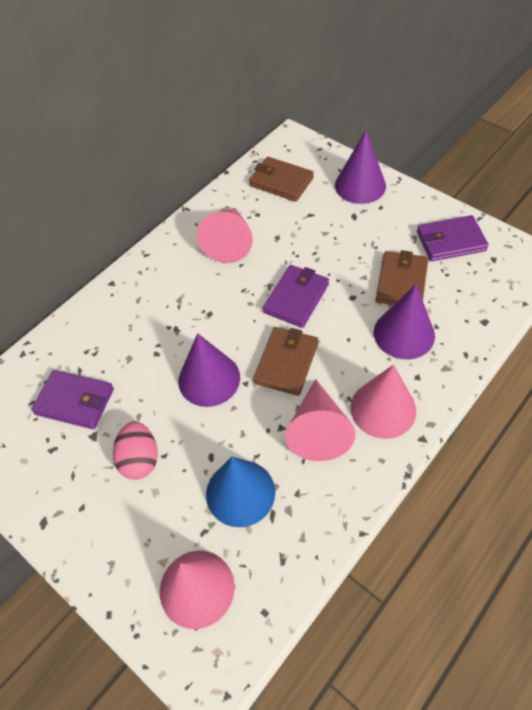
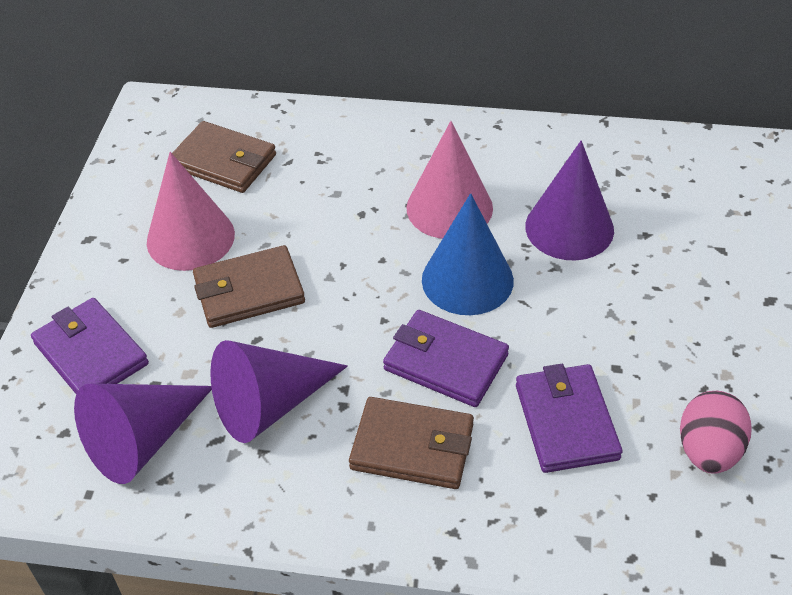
pink cone: [160,551,235,629] [197,208,253,263] [285,379,355,461] [351,364,416,439] = 4 -> [147,152,235,271] [407,121,493,239] = 2

